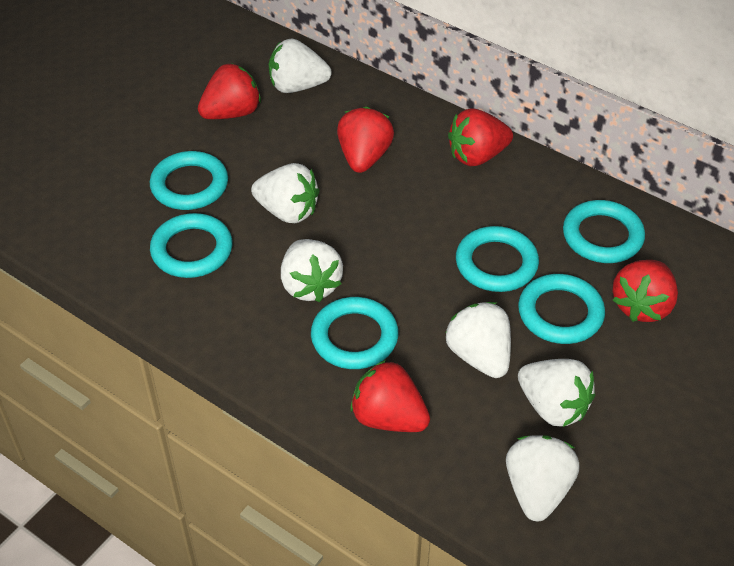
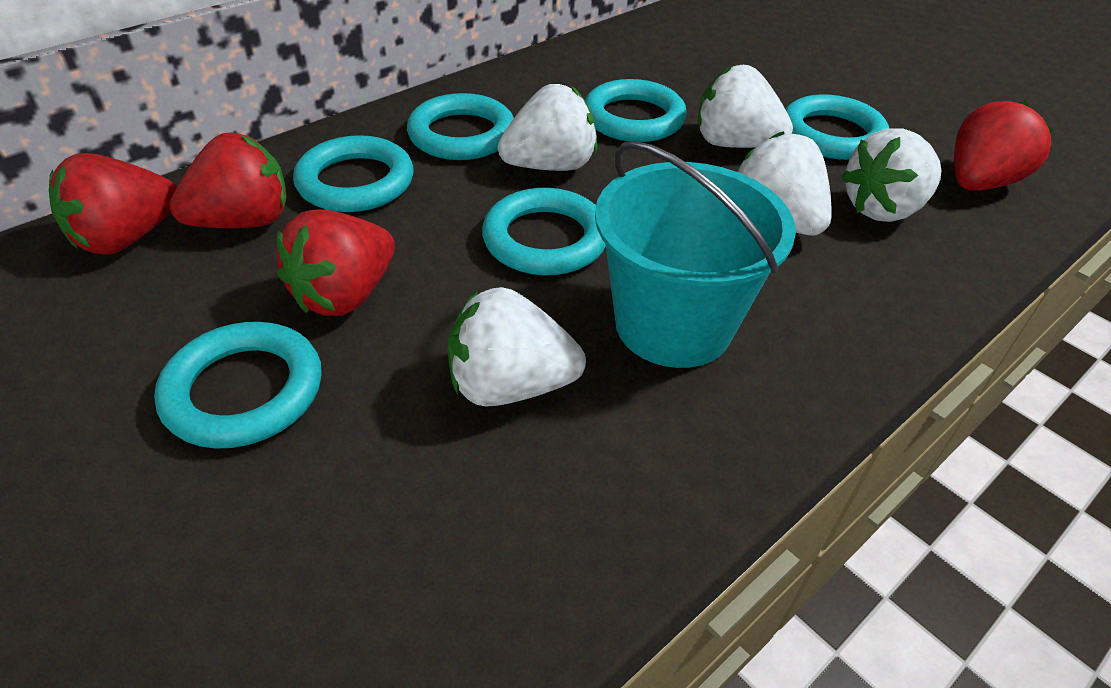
red strawberry: [198,63,261,119] [337,107,394,173] [350,360,430,432] [448,108,513,166] [612,260,678,322] = 5 -> [49,153,177,255] [169,132,287,228] [277,209,395,316] [954,101,1053,191] = 4
turquoise bucket: none = 0 -> [595,141,796,368] = 1
white strawberry: [251,163,320,223] [269,39,332,93] [281,239,343,302] [445,302,511,378] [506,435,580,521] [518,359,595,427] = 6 -> [448,287,586,406] [498,84,597,171] [698,65,793,148] [738,131,832,236] [841,128,942,222] = 5

